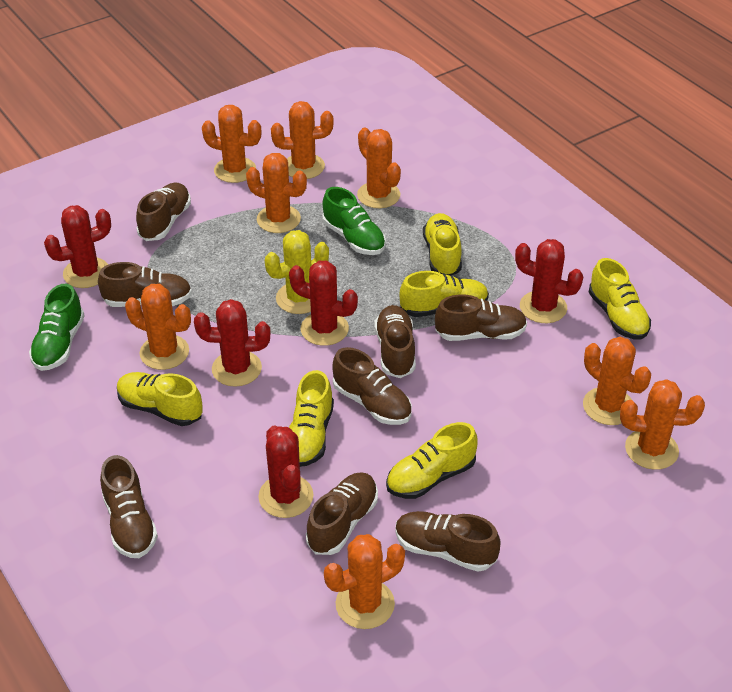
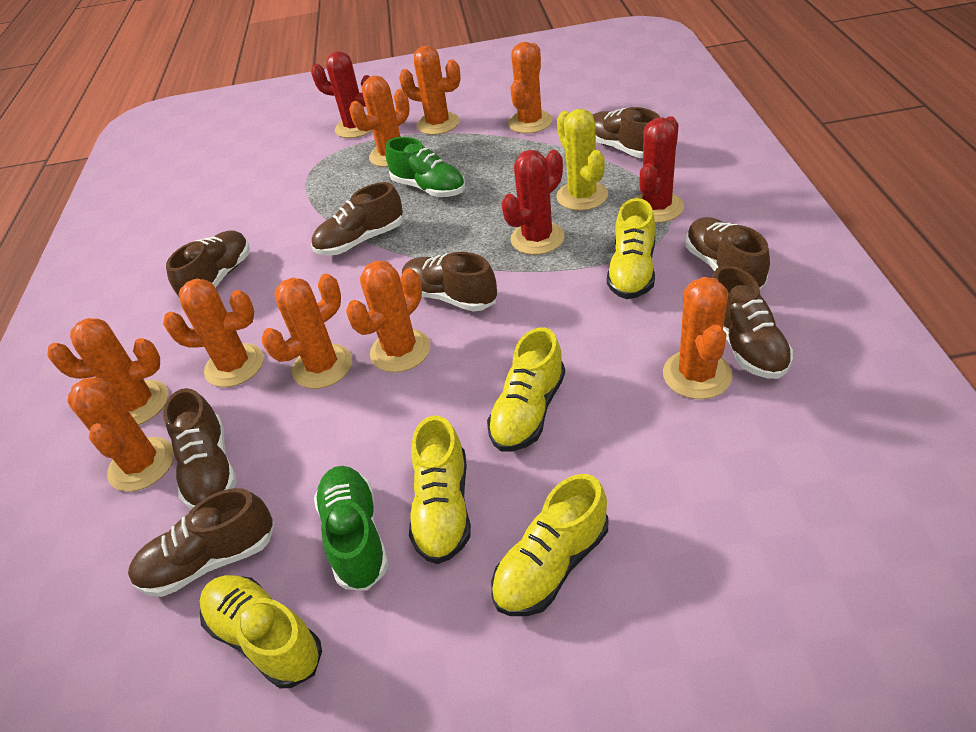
orange cactus: [125,284,191,370] [202,105,261,183] [246,153,307,233] [271,101,333,179] [324,534,405,629] [357,128,401,208] [583,337,651,425] [620,379,705,470] = 8 -> [47,318,168,425] [67,377,174,492] [163,279,264,387] [262,274,352,389] [346,261,430,372] [349,76,410,167] [399,46,461,135] [508,42,553,134] [663,277,733,399] = 9
red cactus: [44,205,111,288] [194,299,271,387] [258,425,314,518] [289,261,358,346] [515,239,583,323] = 5 -> [311,51,372,138] [501,150,565,255] [634,116,684,223] = 3
yellow shoe: [117,372,203,426] [289,370,334,467] [386,422,478,499] [400,271,489,317] [423,213,462,276] [589,258,651,340] = 6 -> [200,575,322,688] [409,415,471,564] [487,327,565,452] [491,474,608,616] [607,198,655,299] = 5

